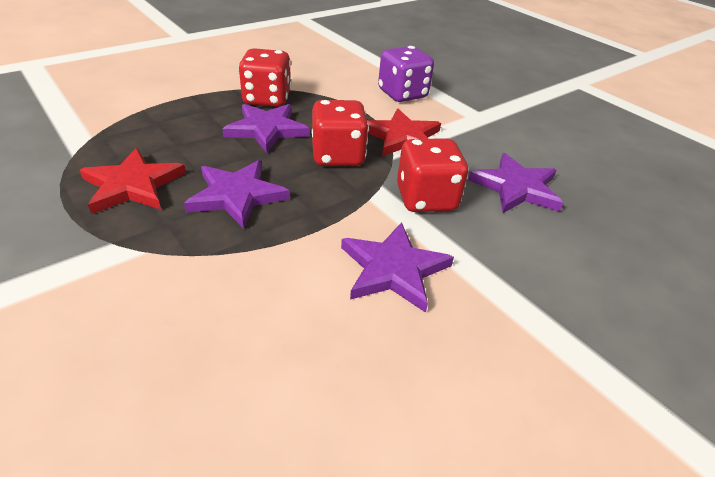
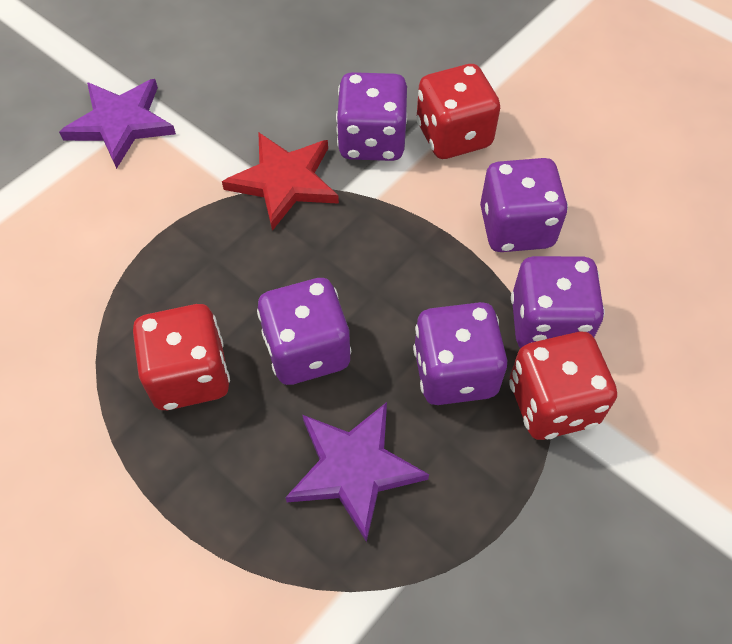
purple dice: [378,46,434,102] = 1 -> [257,278,351,385] [336,72,407,161] [413,302,507,405] [480,158,568,252] [511,256,605,348] = 5
purple star: [184,160,290,229] [222,104,309,153] [341,222,454,313] [468,153,563,213] = 4 -> [59,79,176,169] [285,402,429,542] = 2
red star: [80,148,186,214] [367,109,441,156] = 2 -> [222,132,339,231] = 1

